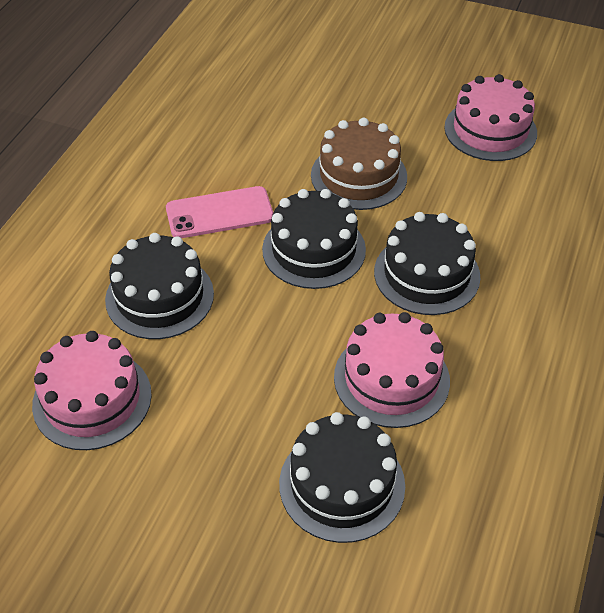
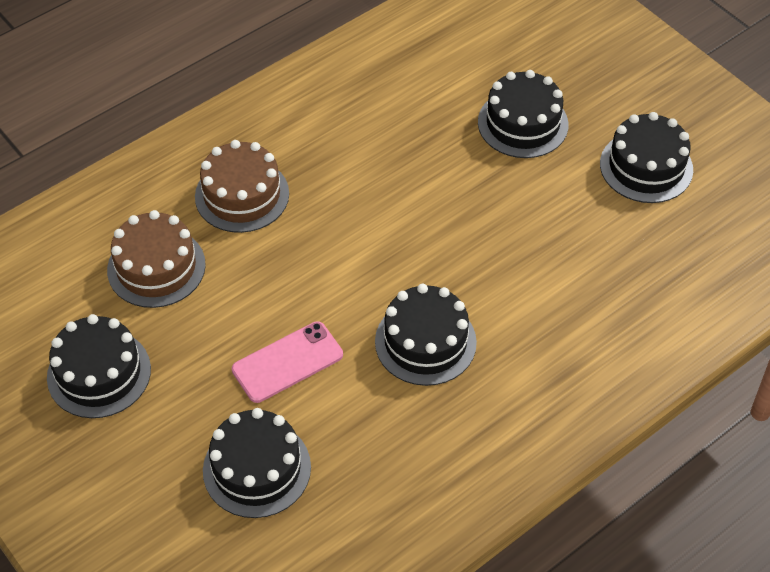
black cake: [105,233,214,339] [262,189,366,289] [279,412,405,543] [374,212,480,315] = 4 -> [47,314,151,418] [203,408,311,518] [375,284,477,386] [478,70,568,158] [600,112,693,203] = 5
brown cake: [311,118,407,210] = 1 -> [107,210,206,308] [195,140,289,233] = 2
pink cake: [32,331,152,450] [334,312,450,428] [444,74,537,161] = 3 -> none = 0

